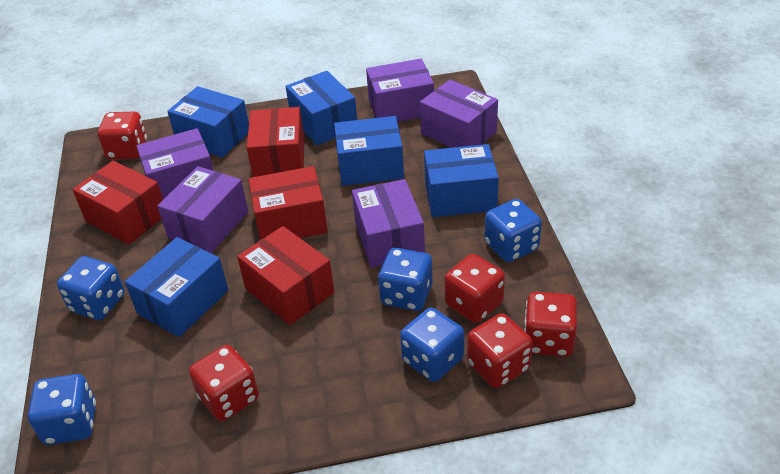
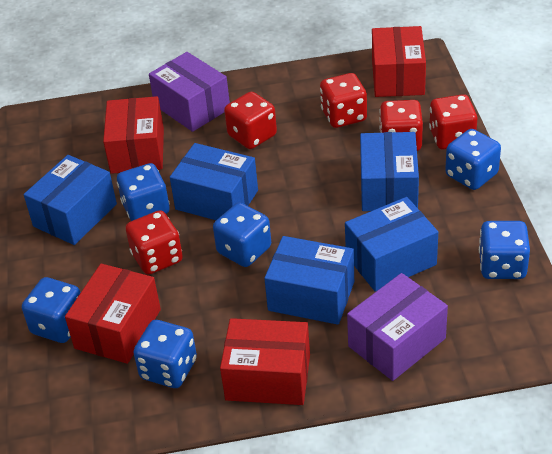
blue dice: [28,374,96,445] [57,256,125,320] [378,248,433,311] [400,308,464,382] [485,199,542,262] = 5 -> [22,277,81,343] [117,163,170,221] [133,320,197,388] [213,203,271,267] [445,129,501,190] [479,221,530,279] = 6
purple box: [136,128,214,200] [157,166,249,253] [352,179,425,268] [366,59,434,122] [420,80,498,148] = 5 -> [149,52,230,132] [347,273,448,381] = 2

